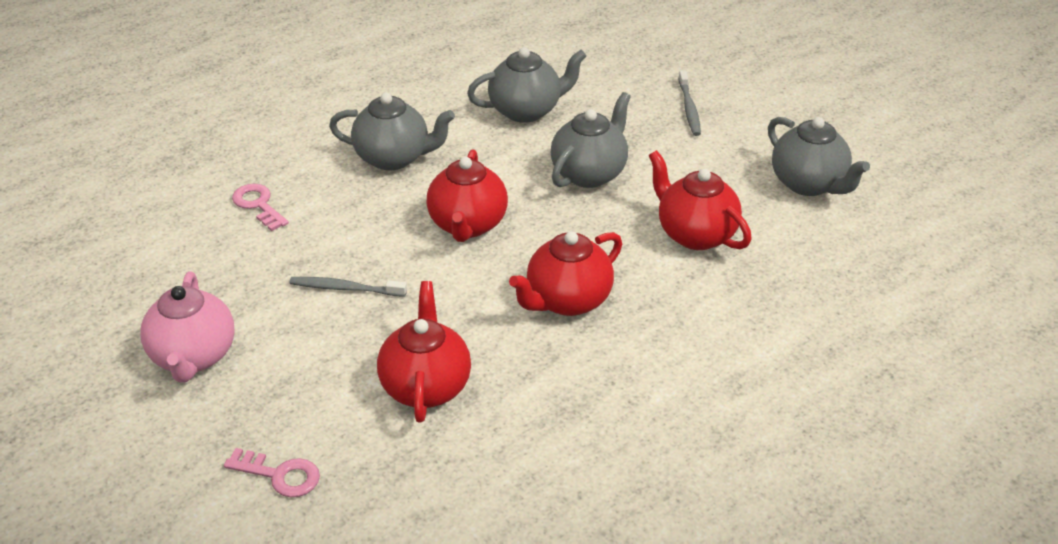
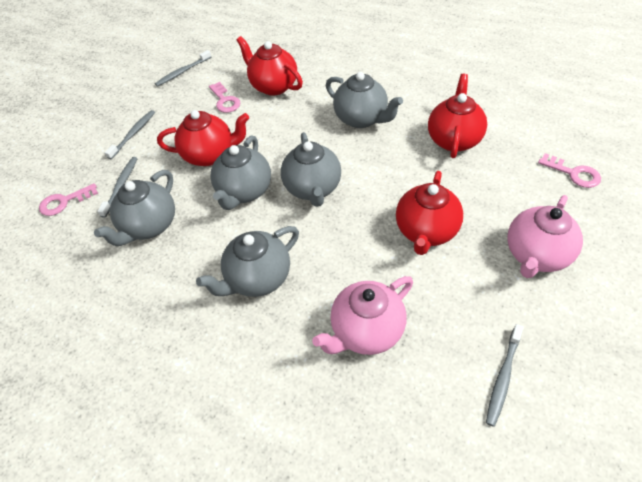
grey teapot: [329,93,455,170] [467,47,586,123] [551,92,631,188] [768,117,870,196] = 4 -> [94,170,175,246] [196,226,299,297] [210,135,271,210] [281,132,341,207] [326,72,403,128] = 5
grey toothbrush: [290,277,407,297] [678,70,701,136] = 2 -> [97,157,138,218] [105,110,155,159] [155,50,211,86] [486,324,523,427] = 4
pink key: [224,448,320,497] [232,184,289,231] = 2 -> [39,183,98,216] [209,82,240,113] [538,153,601,188] = 3
pink teapot: [140,271,235,382] = 1 -> [312,276,413,355] [507,195,583,278] = 2

